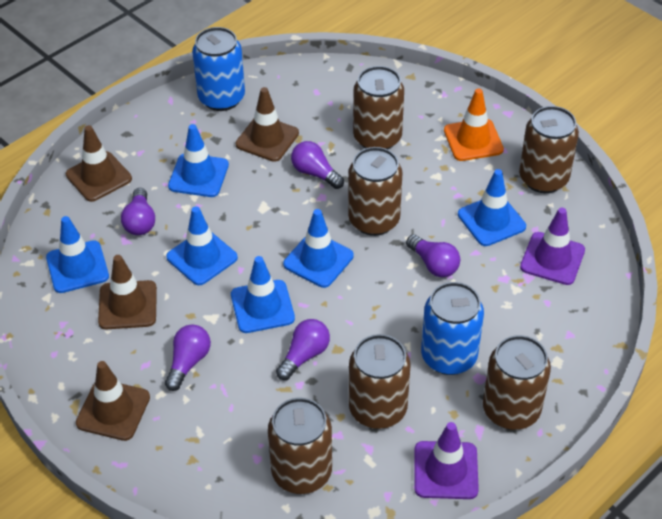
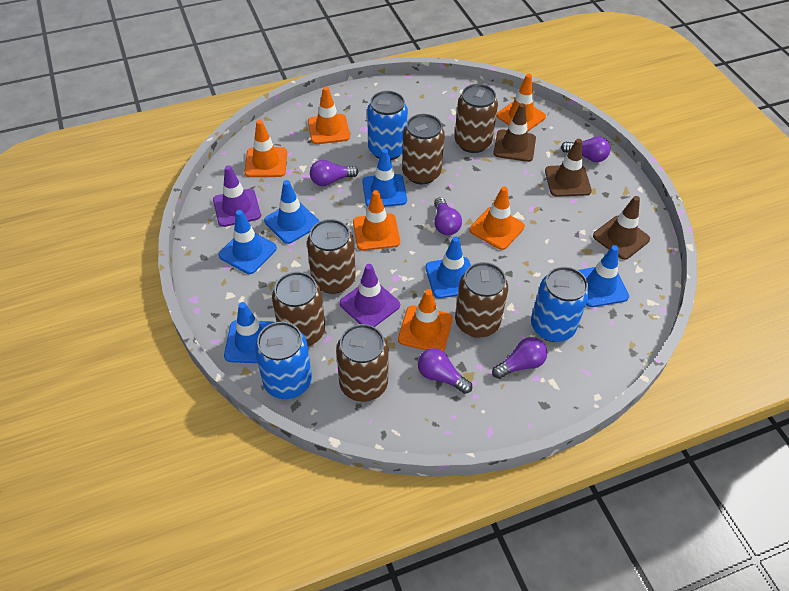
blue can: [192,27,245,111] [421,282,484,375] = 2 -> [255,322,312,399] [367,91,408,160] [531,267,589,342] = 3
brown traffic cone: [66,125,132,202] [76,361,150,441] [98,255,157,330] [235,87,299,162] = 4 -> [494,103,536,162] [545,139,592,197] [593,196,650,260] = 3
orange traffic cone: [444,88,504,161] = 1 -> [244,120,287,177] [308,87,350,144] [353,190,400,251] [398,289,453,351] [469,186,525,250] [497,74,546,132] = 6

